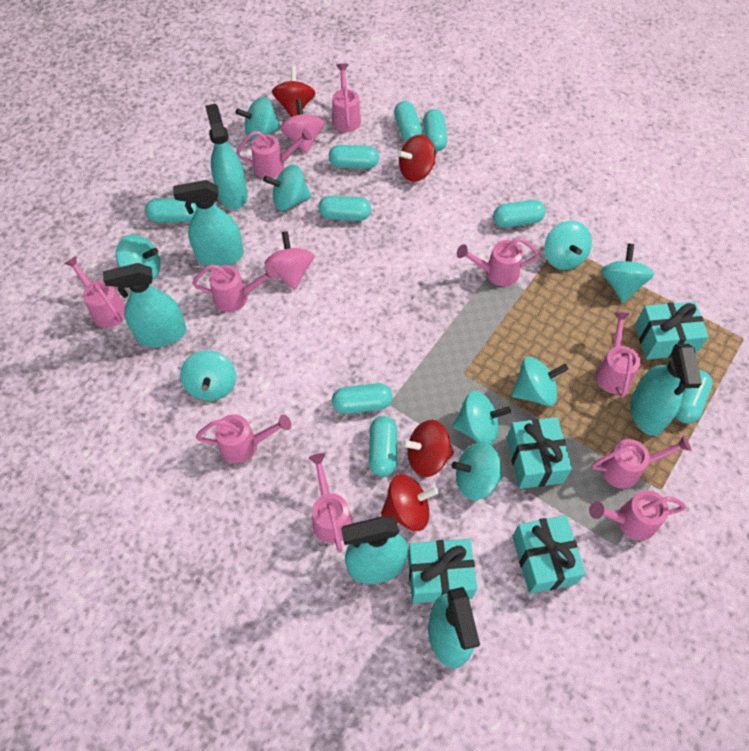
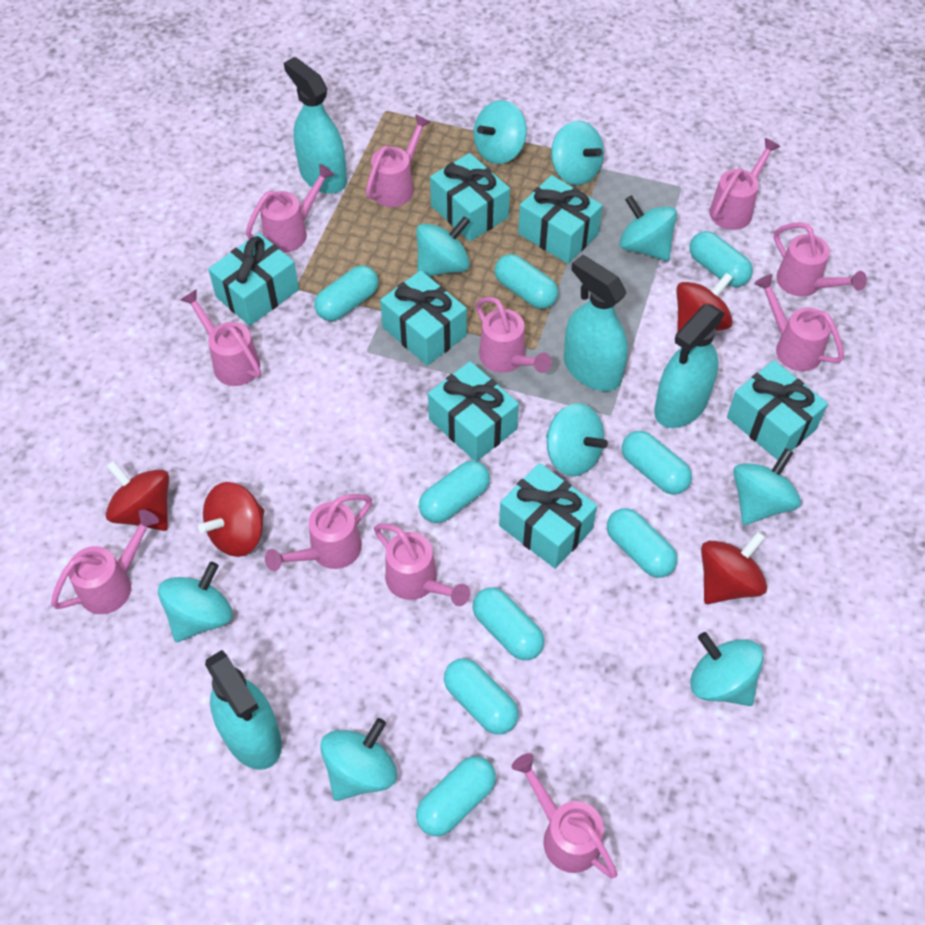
pink spinning top: [264,231,314,290] [280,99,324,153] = 2 -> none = 0
pink watering can: [64,256,125,328] [192,264,278,312] [196,414,291,464] [236,129,312,178] [309,453,352,553] [332,63,361,132] [457,237,539,286] [589,490,686,540] [592,435,691,489] [595,312,641,398] = 10 -> [51,510,159,614] [180,289,261,386] [246,164,335,253] [265,494,372,571] [366,114,431,207] [374,523,470,606] [476,297,552,373] [512,753,617,878] [709,138,781,230] [754,274,844,371] [774,222,867,297] = 11
turquoise gift: [408,539,477,603] [507,417,572,489] [512,515,586,594] [635,301,709,360] = 4 -> [208,233,299,326] [380,270,467,366] [428,361,519,461] [430,153,510,241] [499,463,597,569] [518,175,603,264] [727,360,828,460] = 7
turquoise spray bottle: [103,263,187,347] [173,180,244,266] [205,104,248,210] [341,516,408,584] [428,587,480,668] [630,344,702,436] = 6 -> [205,650,282,770] [284,57,347,194] [564,255,628,391] [654,304,724,428] = 4

